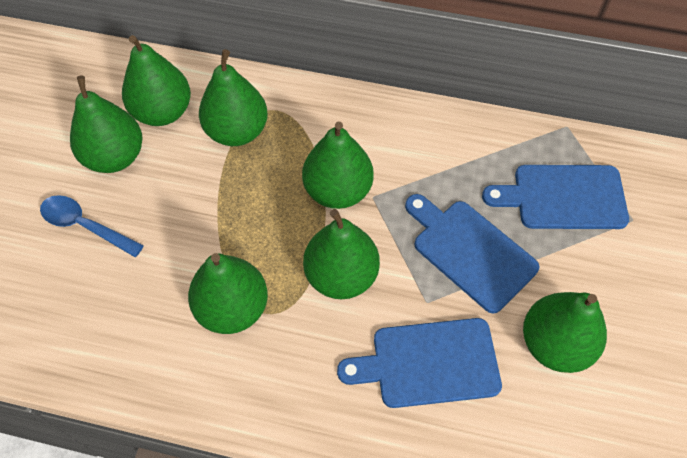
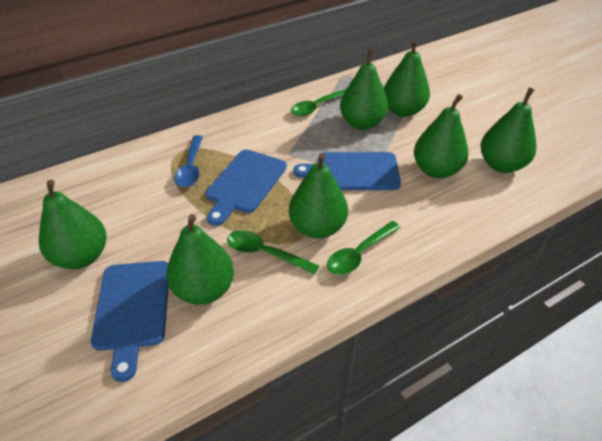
green spoon: none = 0 -> [227,230,319,275] [291,89,346,116] [327,221,401,275] = 3

